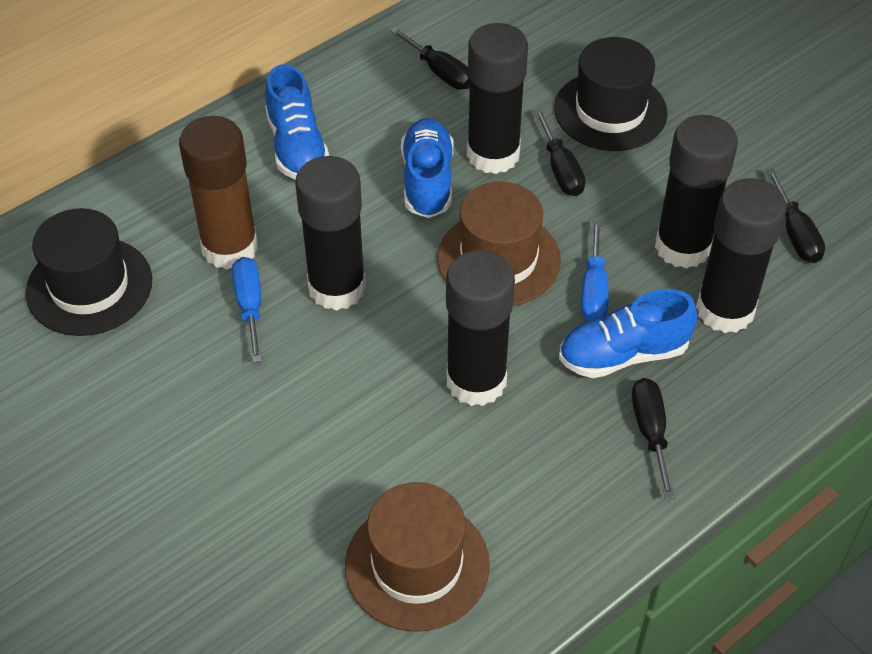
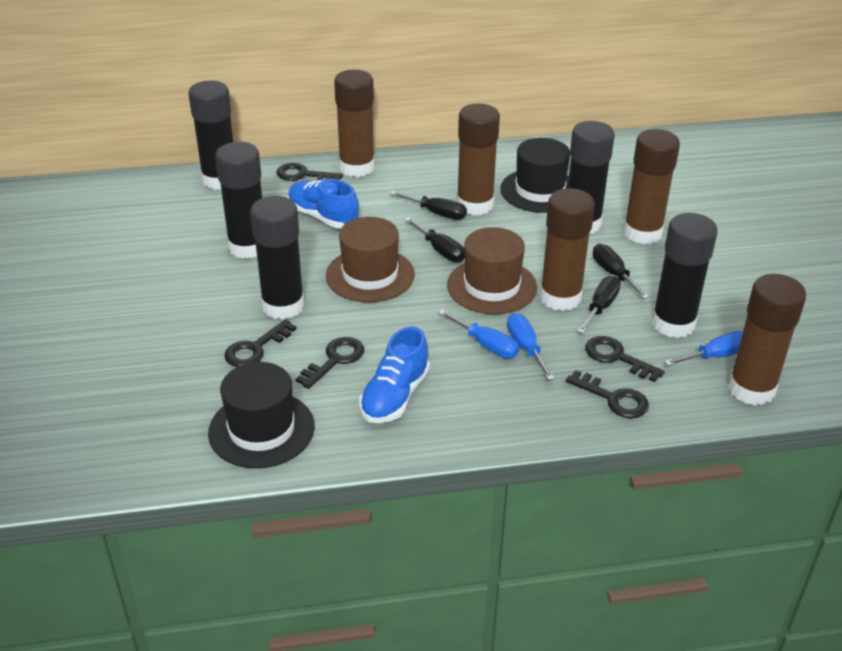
black key: none = 0 -> [224,319,296,367] [276,163,343,181] [296,337,365,389] [566,370,649,418] [585,336,665,382] = 5
blue screwdriver: [232,257,262,363] [581,221,609,321] = 2 -> [438,310,519,358] [507,313,555,380] [664,331,743,366] = 3
blue shoe: [265,64,329,180] [401,118,454,218] [559,289,698,378] = 3 -> [288,179,359,228] [359,326,430,423] = 2
brown glue stick: [179,116,258,270] = 1 -> [334,70,375,177] [457,103,500,215] [540,188,595,311] [623,129,680,244] [728,274,806,406] = 5

